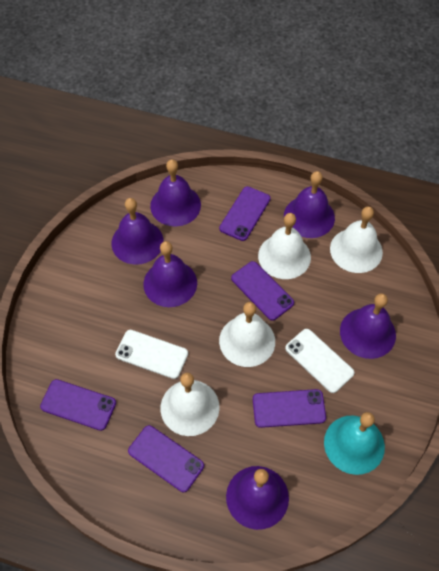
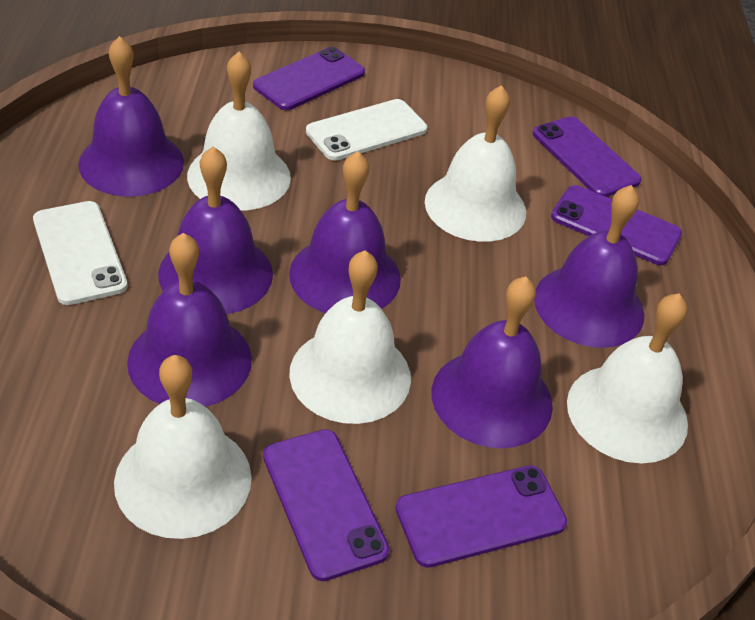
turquoise bell: [324,412,385,475] = 1 -> none = 0
white bell: [161,373,220,436] [219,302,275,367] [258,213,311,279] [330,207,383,273] = 4 -> [114,355,251,539] [187,52,291,210] [289,250,411,424] [425,85,526,242] [567,293,688,464] = 5

